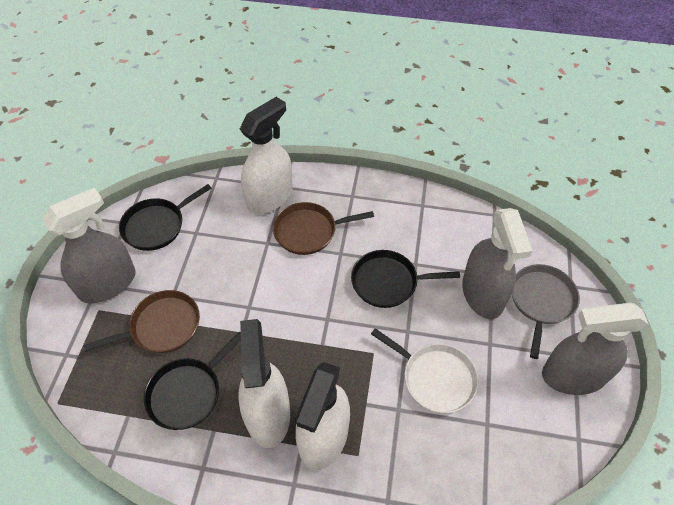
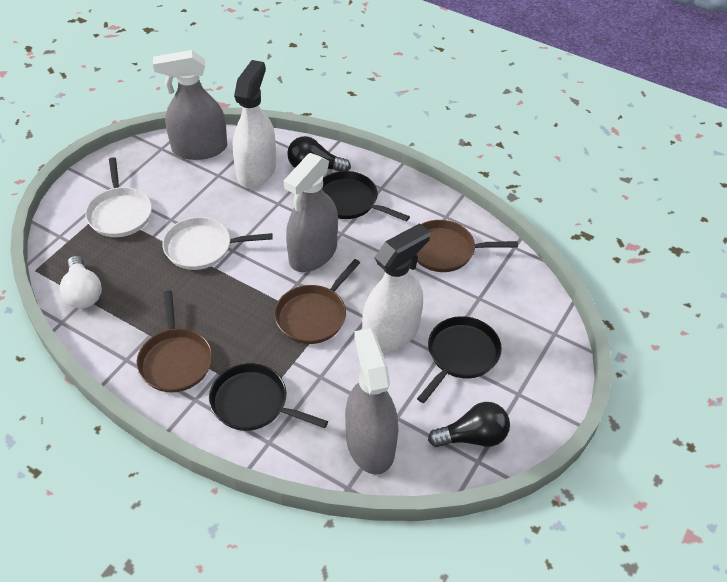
black light bulb: none = 0 -> [287,136,351,171] [428,402,510,447] = 2
brown pan: [83,290,200,353] [273,202,374,255] = 2 -> [136,290,212,392] [274,259,360,344] [417,220,518,272] = 3
grey pan: [512,264,580,359] = 1 -> none = 0
white light bulb: none = 0 -> [60,256,102,308] = 1
white pan: [371,328,479,413] = 1 -> [85,157,152,237] [163,217,273,270] = 2
white spray bottle: [238,319,290,448] [240,97,293,214] [295,362,350,470] = 3 -> [233,60,276,188] [362,223,430,353] = 2

